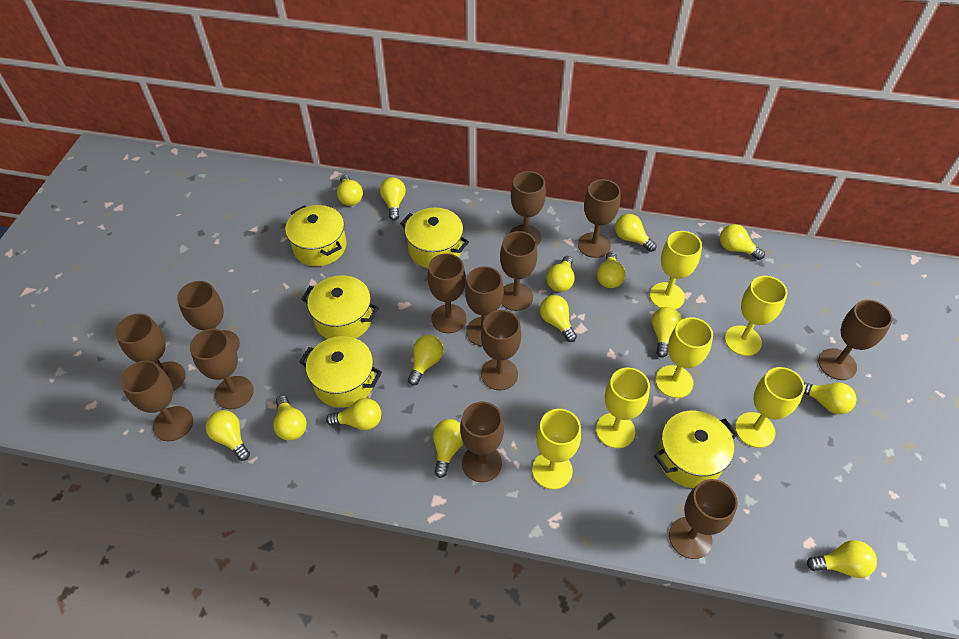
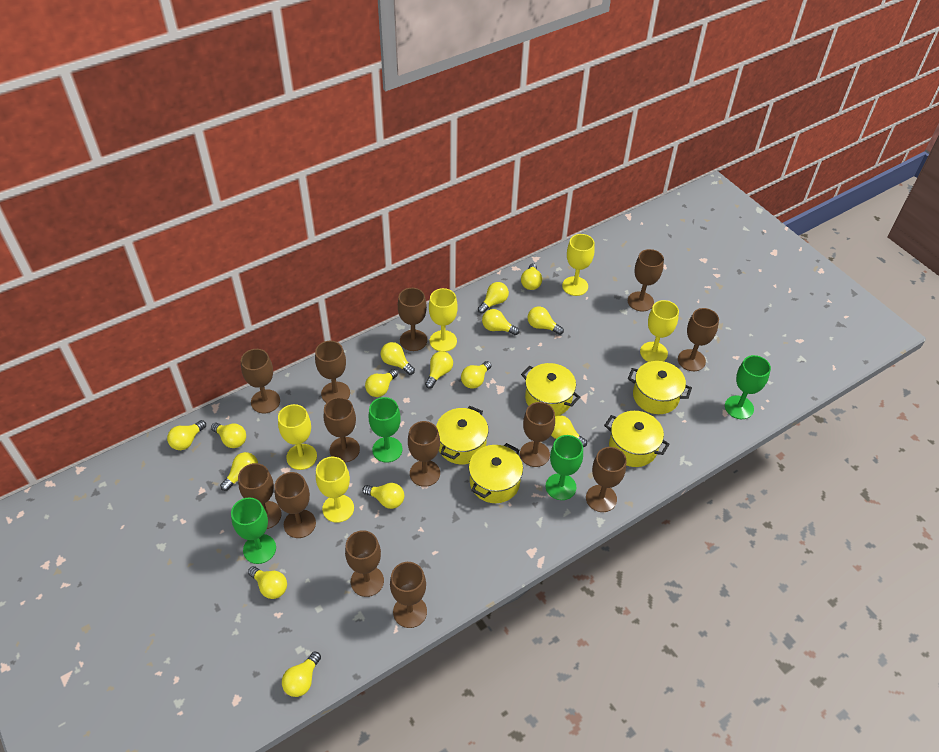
green goblet: none = 0 -> [231,498,276,564] [369,397,402,463] [546,435,583,500] [725,355,771,419] = 4
yellow goblet: [532,409,581,489] [596,368,650,448] [650,231,702,309] [655,317,713,398] [725,276,787,356] [735,367,805,448] = 6 -> [278,404,317,470] [316,457,354,523] [429,288,458,352] [562,234,595,296] [640,300,679,362] = 5

